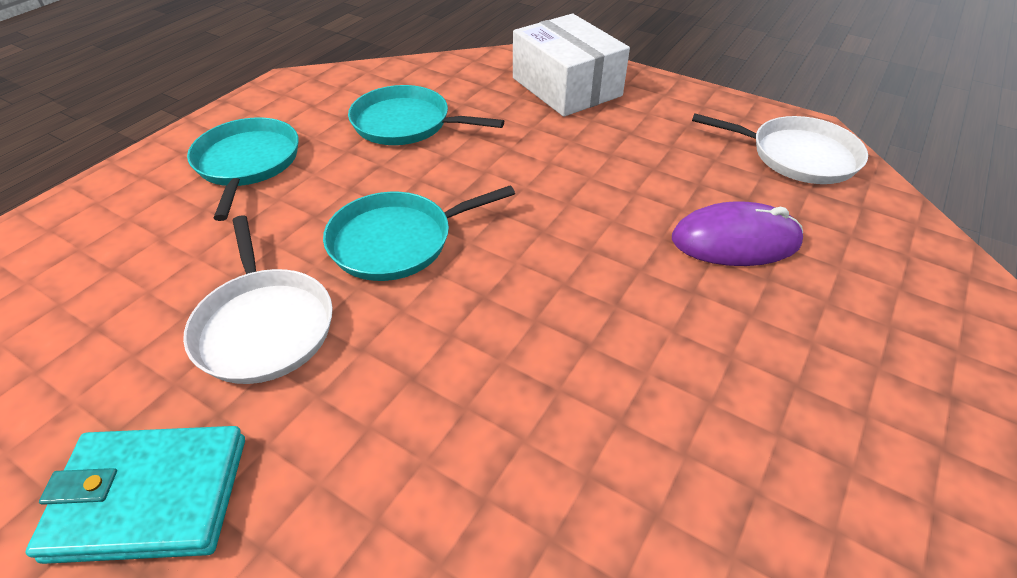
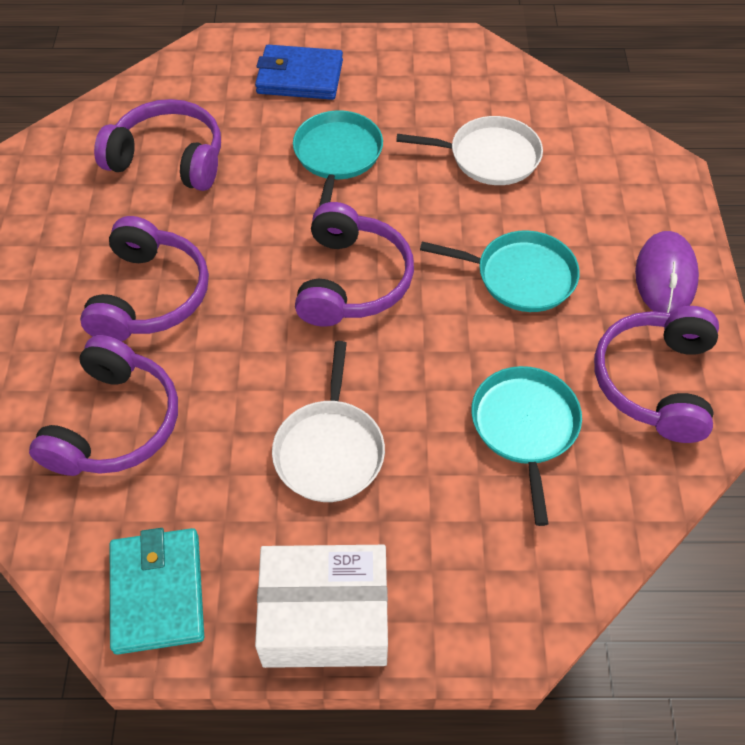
blue wallet: none = 0 -> [255,45,343,100] = 1
purple headphones: none = 0 -> [29,335,178,476] [80,216,209,342] [94,99,221,191] [295,202,414,327] [594,306,719,443] = 5

